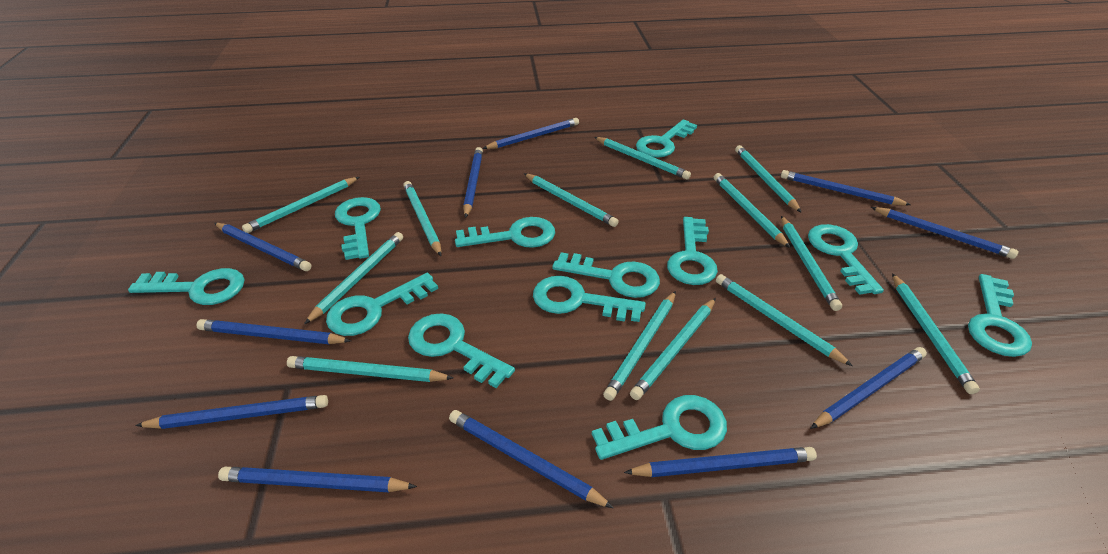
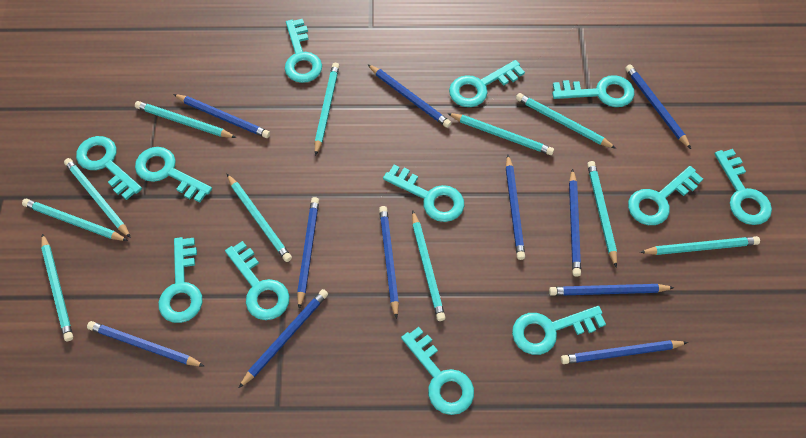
turquoise pencil: [242,177,359,233] [287,356,453,382] [304,232,403,324] [403,181,442,256] [524,173,619,227] [594,137,691,180] [603,291,676,401] [630,298,716,400] [714,173,790,248] [716,274,853,366] [735,145,802,213] [781,216,842,311] [892,273,980,394] = 13 -> [22,198,128,241] [41,233,73,341] [64,158,131,238] [135,101,237,138] [227,174,292,262] [315,63,339,156] [412,210,446,321] [447,113,554,155] [516,93,616,149] [587,161,617,268] [640,236,760,255] = 11

